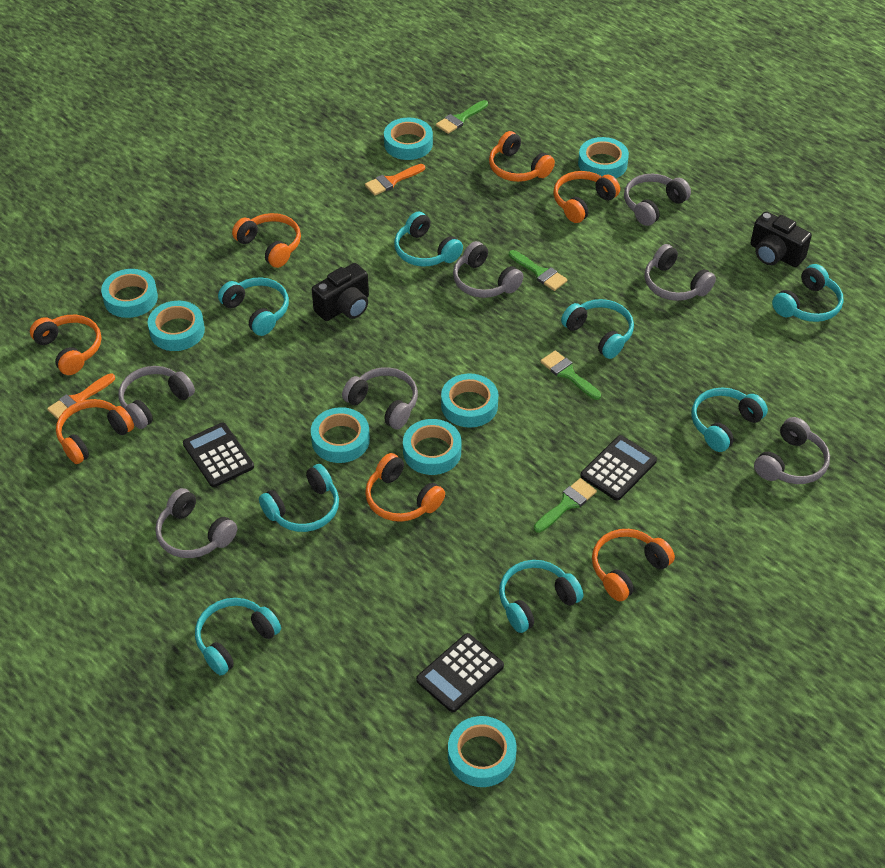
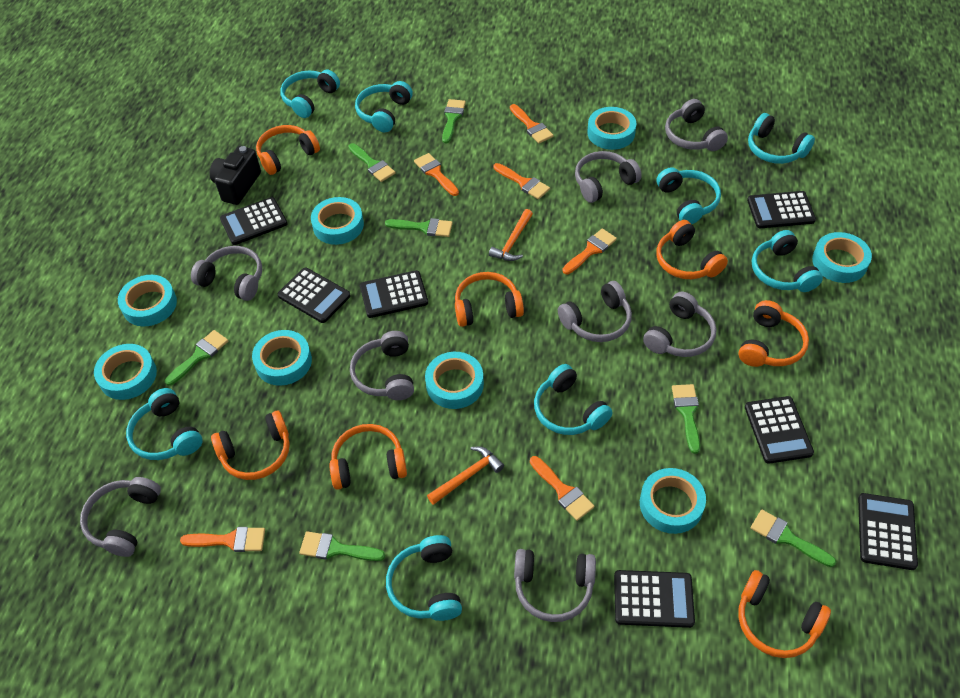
black calculator: [183,423,254,487] [416,633,504,712] [580,435,657,501] = 3 -> [220,197,288,245] [278,268,351,323] [360,270,428,318] [614,570,695,628] [745,396,814,464] [747,191,816,228] [858,493,918,570] = 7
black camera: [312,263,369,321] [751,211,812,267] = 2 -> [209,146,261,205] = 1
green brush: [436,100,488,134] [509,250,568,291] [534,478,597,533] [540,351,601,400] = 4 -> [165,330,228,386] [299,531,385,561] [348,143,395,182] [385,218,453,237] [442,99,466,143] [672,384,700,454] [751,510,836,567] = 7
grey headphones: [119,366,195,429] [155,488,237,558] [342,367,418,429] [453,241,523,298] [624,174,691,226] [644,244,716,301] [754,417,830,484] = 7 -> [80,477,161,557] [191,246,262,301] [350,331,414,400] [514,549,596,622] [558,281,632,342] [575,151,642,203] [643,292,716,357] [665,99,728,151] = 8
orange brush: [47,373,115,419] [365,164,425,195] = 2 -> [180,527,265,552] [414,153,459,196] [493,163,550,199] [510,104,553,143] [530,456,594,521] [563,229,617,274] = 6
orange hammer: none = 0 -> [427,447,504,505] [489,209,533,261] = 2

